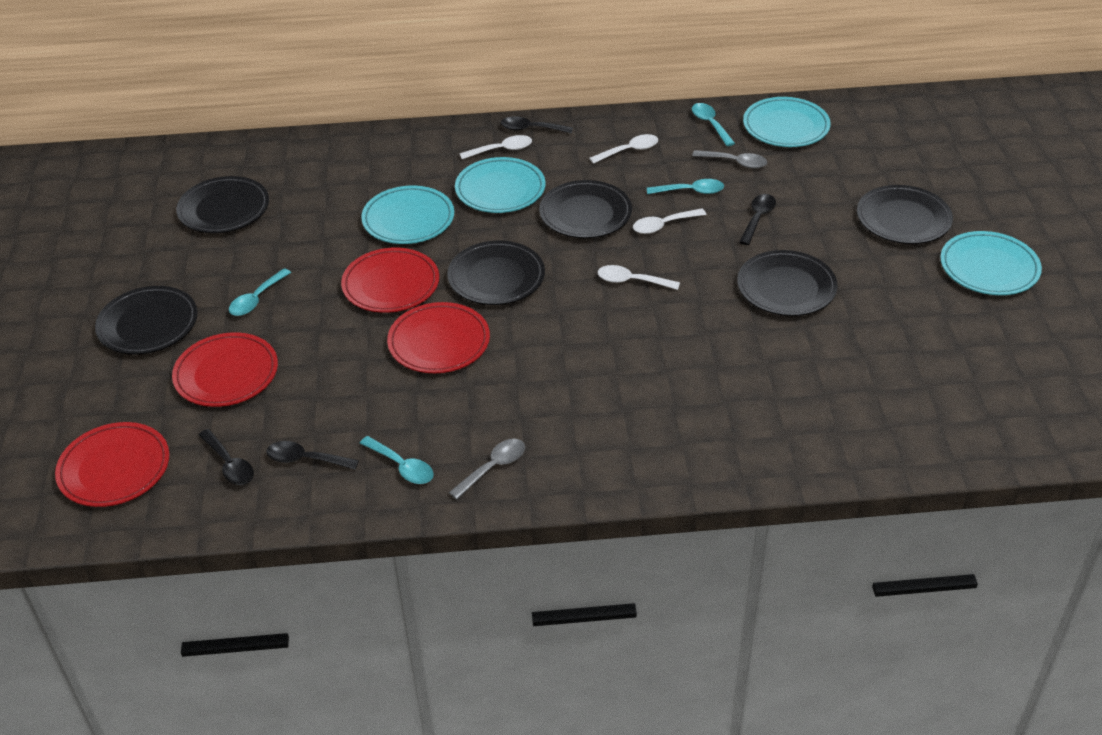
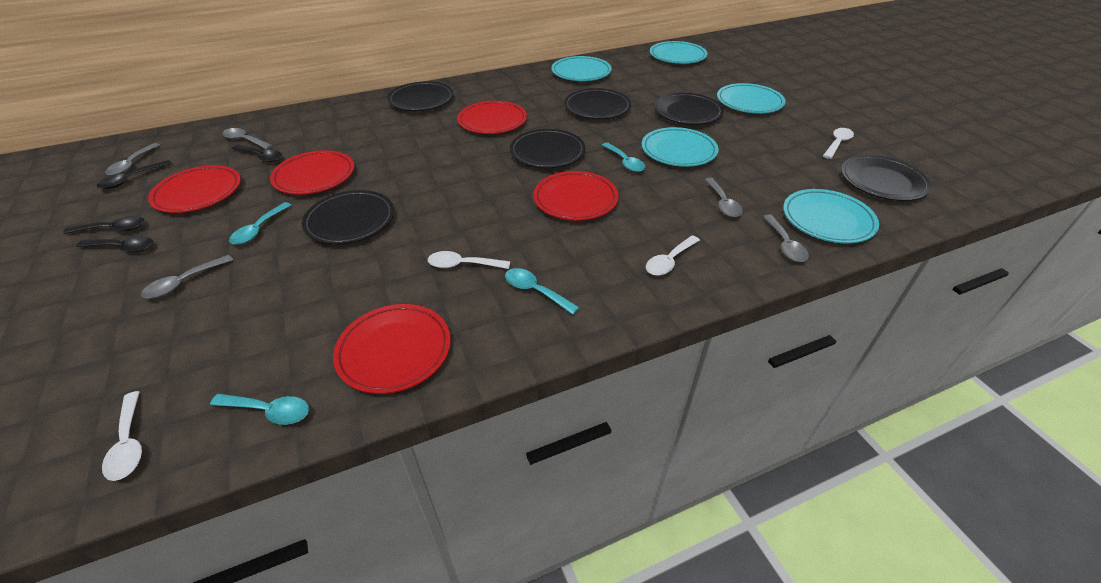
grey spoon: [449,439,525,500] [692,150,767,169] = 2 -> [105,143,160,176] [141,255,233,299] [222,128,273,149] [705,178,743,217] [763,215,809,262] = 5
red plate: [55,422,169,507] [172,332,278,407] [341,248,439,313] [387,302,490,373] = 4 -> [148,165,241,213] [270,150,354,195] [333,304,451,394] [457,101,527,134] [533,171,619,221] = 5
turquoise plate: [361,186,454,244] [455,157,545,213] [743,97,831,147] [940,231,1042,295] = 4 -> [552,56,612,81] [642,127,719,167] [650,41,708,64] [717,83,786,113] [783,189,879,243] = 5

